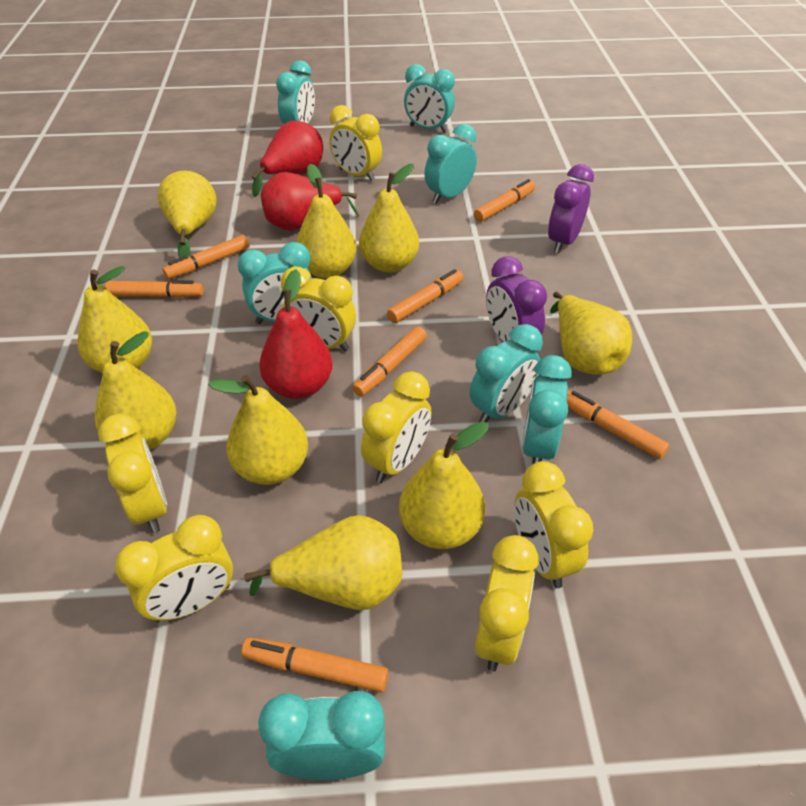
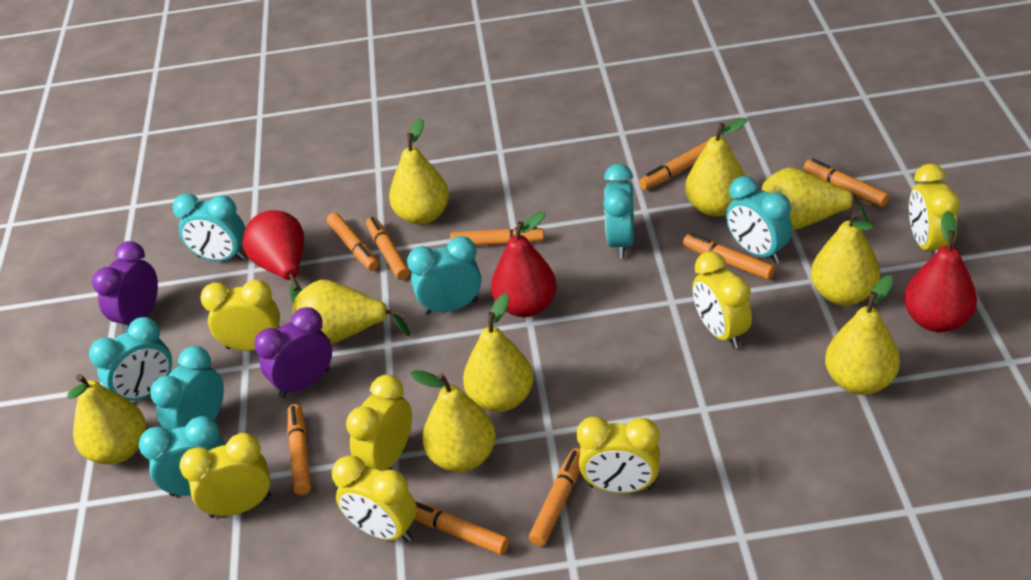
orange marker: [105,280,203,298] [162,235,249,279] [241,638,388,692] [352,326,427,396] [387,269,463,323] [474,179,535,222] [567,390,669,459] = 7 -> [287,404,311,495] [327,212,379,271] [366,217,410,280] [415,501,509,555] [450,226,544,246] [529,448,580,546] [639,141,708,190] [683,233,775,280] [803,159,889,207] = 9

